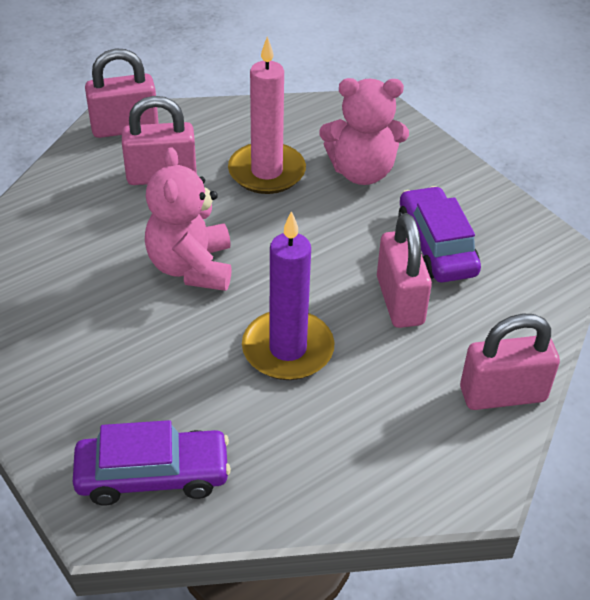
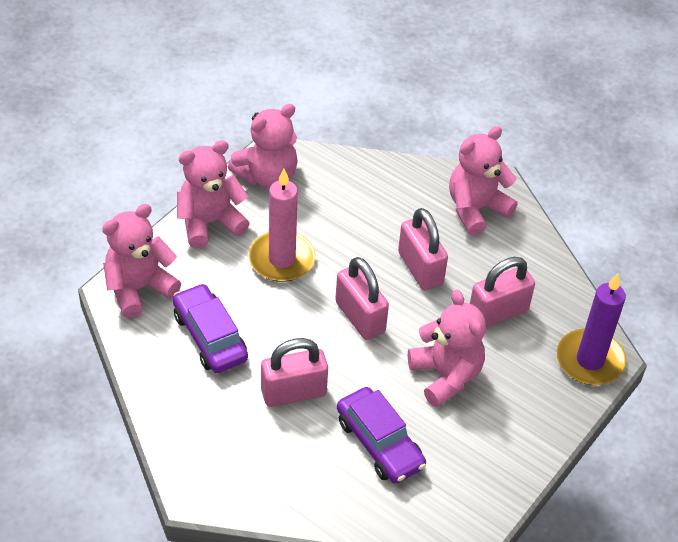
pink teddy bear: [145,147,232,291] [320,78,409,185] = 2 -> [102,204,181,318] [177,140,250,248] [228,104,298,188] [408,290,486,407] [449,126,517,236] = 5

